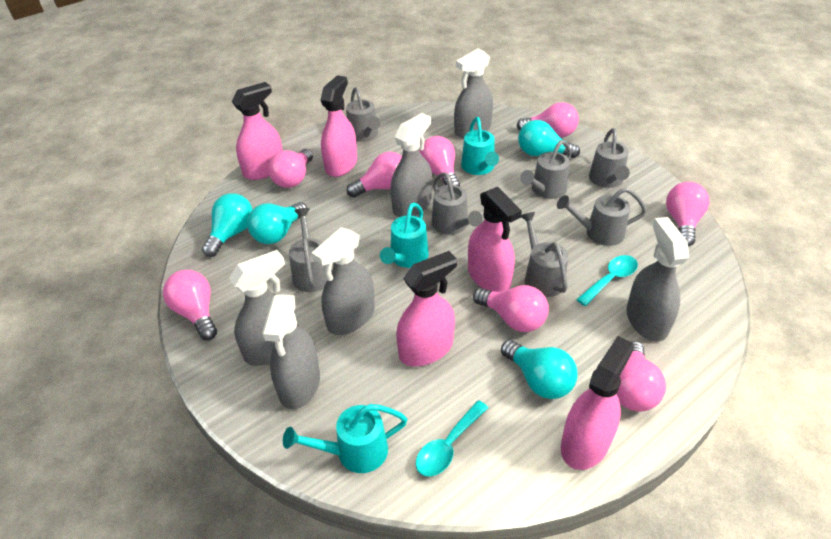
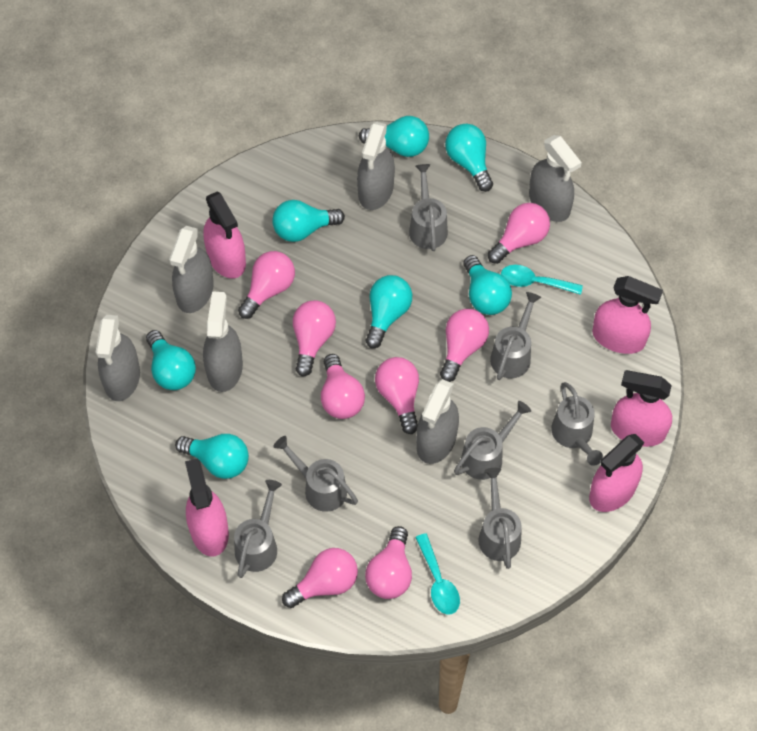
turquoise light bulb: [202,193,253,257] [247,202,307,244] [501,340,577,399] [518,120,580,158] = 4 -> [146,330,196,390] [175,434,249,479] [272,200,345,242] [359,116,429,157] [366,275,412,348] [445,124,493,192] [463,255,512,315] = 7
turquoise watering can: [283,404,407,473] [380,203,429,268] [461,117,499,175] = 3 -> none = 0

